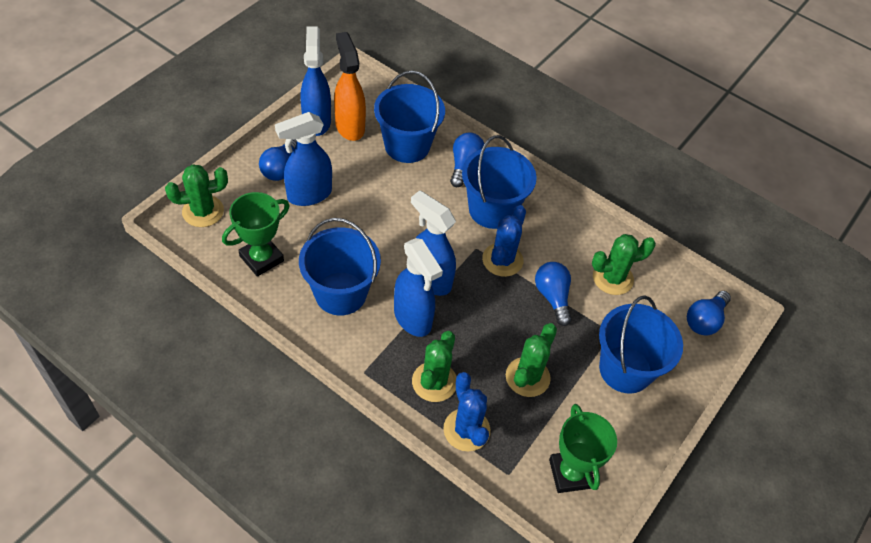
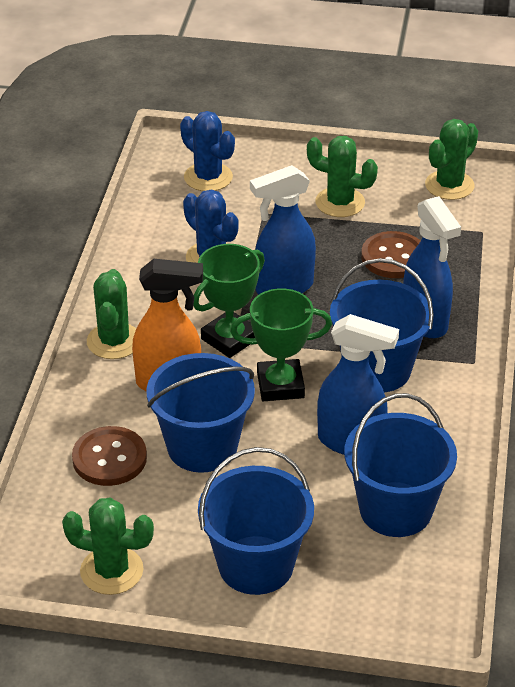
blue light bulb: [259,139,297,181] [450,133,484,187] [535,262,572,326] [687,291,731,336] = 4 -> none = 0
blue spray bottle: [275,112,332,206] [300,26,331,136] [394,238,443,337] [411,190,456,296] = 4 -> [250,165,316,294] [317,314,399,455] [403,196,461,338] = 3
brown button: none = 0 -> [72,426,147,486] [361,231,421,278] = 2

